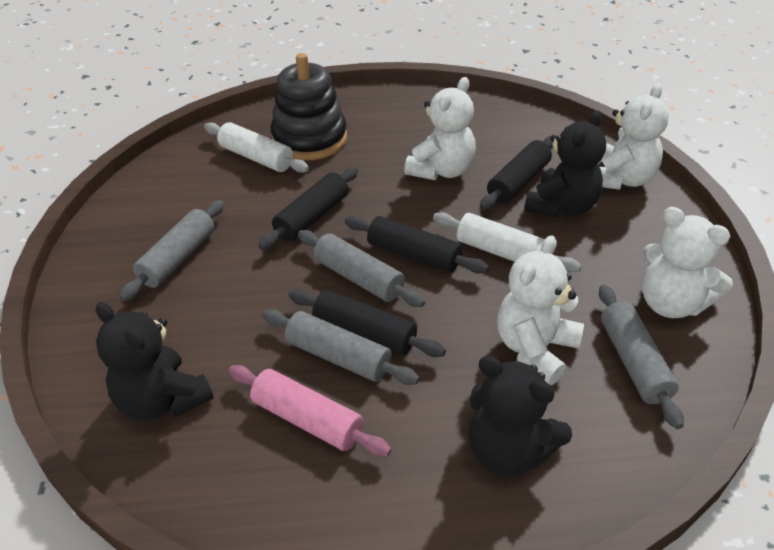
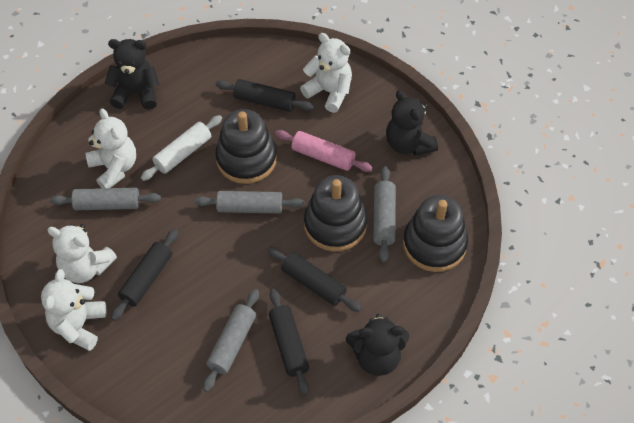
black stacking toy: [271,53,347,160] = 1 -> [215,109,277,184] [304,175,367,252] [403,195,468,272] = 3
white rolling pin: [204,122,309,173] [433,212,581,273] = 2 -> [141,115,222,181] = 1

